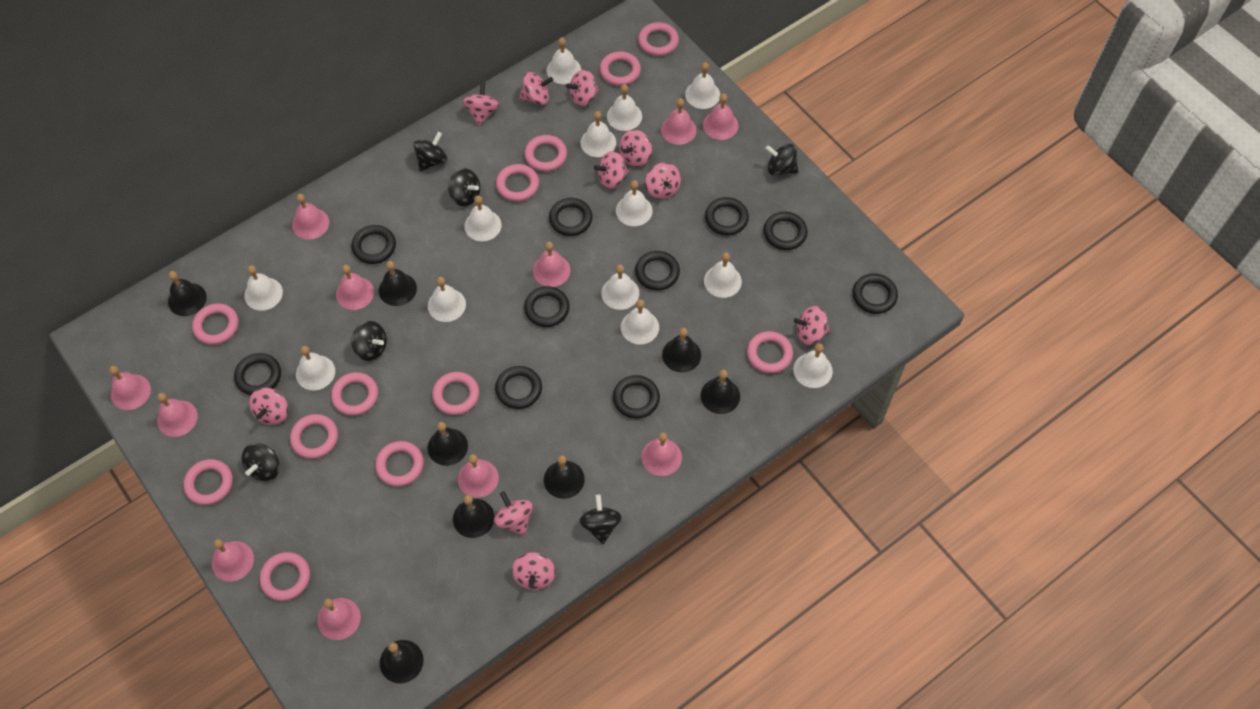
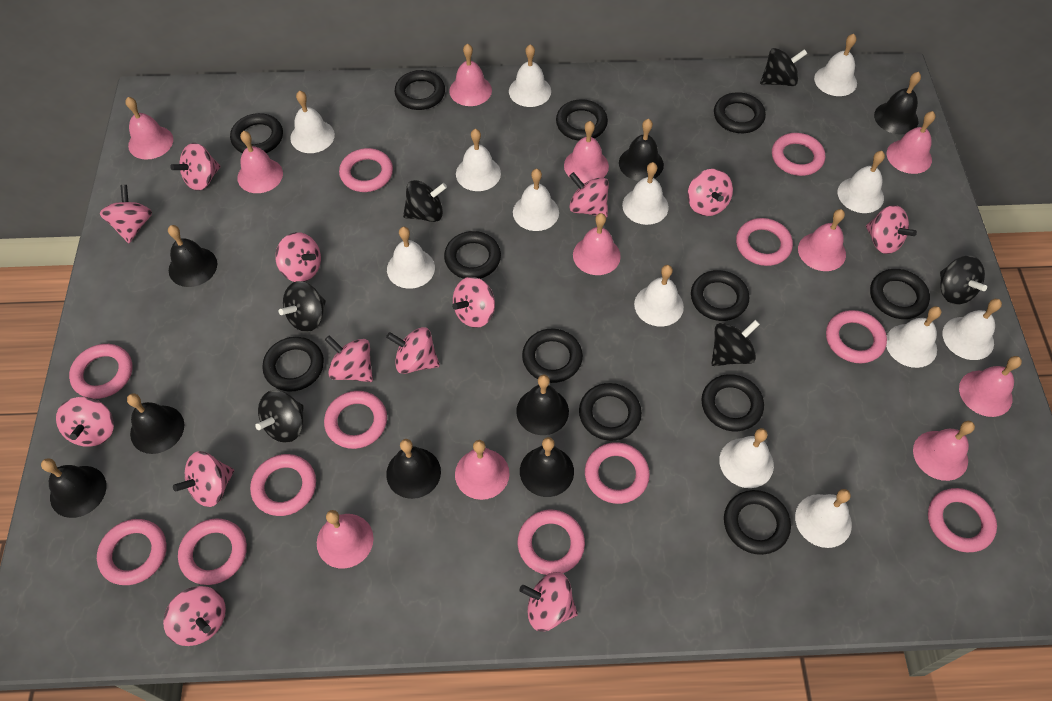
black ring: [234,353,281,395] [351,225,396,264] [495,366,542,409] [524,286,570,327] [549,198,593,236] [613,375,660,419] [635,251,680,291] [705,197,749,235] [763,212,808,250] [853,273,898,314] = 10 -> [230,113,283,153] [262,337,324,392] [394,70,445,110] [444,231,501,279] [522,329,583,383] [556,99,608,141] [579,383,642,441] [691,270,749,321] [701,374,764,431] [714,92,766,133] [724,490,791,555] [870,269,930,319] = 12
pink spinning top: [249,388,288,425] [463,82,499,126] [494,491,533,536] [512,552,555,590] [519,72,553,105] [566,70,599,106] [594,151,629,189] [619,130,652,167] [645,163,681,199] [794,306,830,345] = 10 -> [56,397,114,447] [100,185,152,243] [163,586,226,646] [170,143,221,191] [173,451,234,507] [275,232,321,282] [325,335,373,382] [386,327,440,374] [452,277,495,328] [519,572,578,631] [569,172,609,218] [688,169,733,216] [866,205,917,254] = 13

